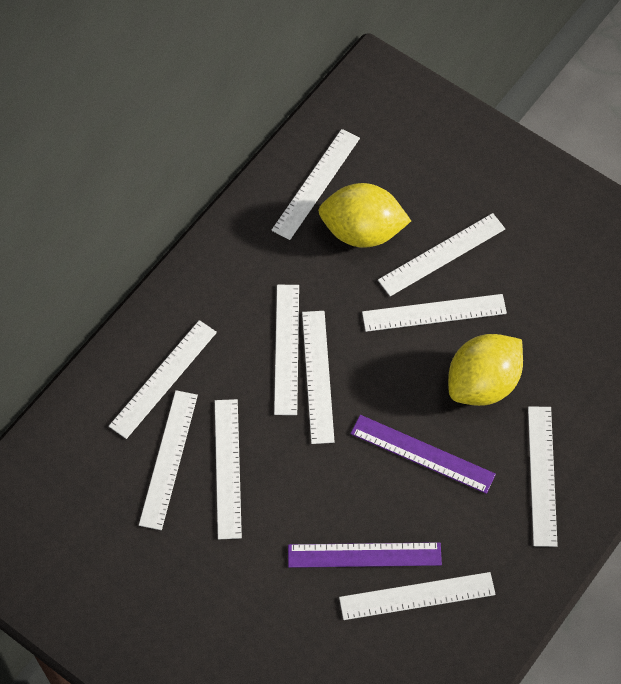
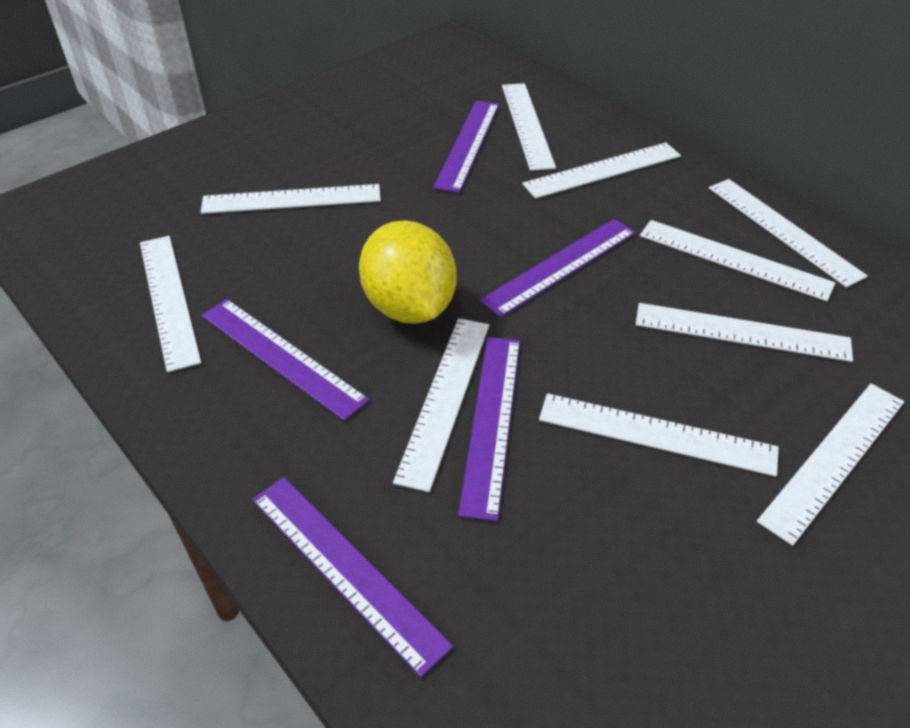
purple ruler: [288,542,442,568] [350,415,496,494] = 2 -> [202,299,369,421] [252,477,453,677] [433,101,499,193] [458,337,520,521] [480,219,636,317] = 5
yellow lemon: [318,183,411,248] [448,334,523,406] = 2 -> [359,220,457,324] = 1

